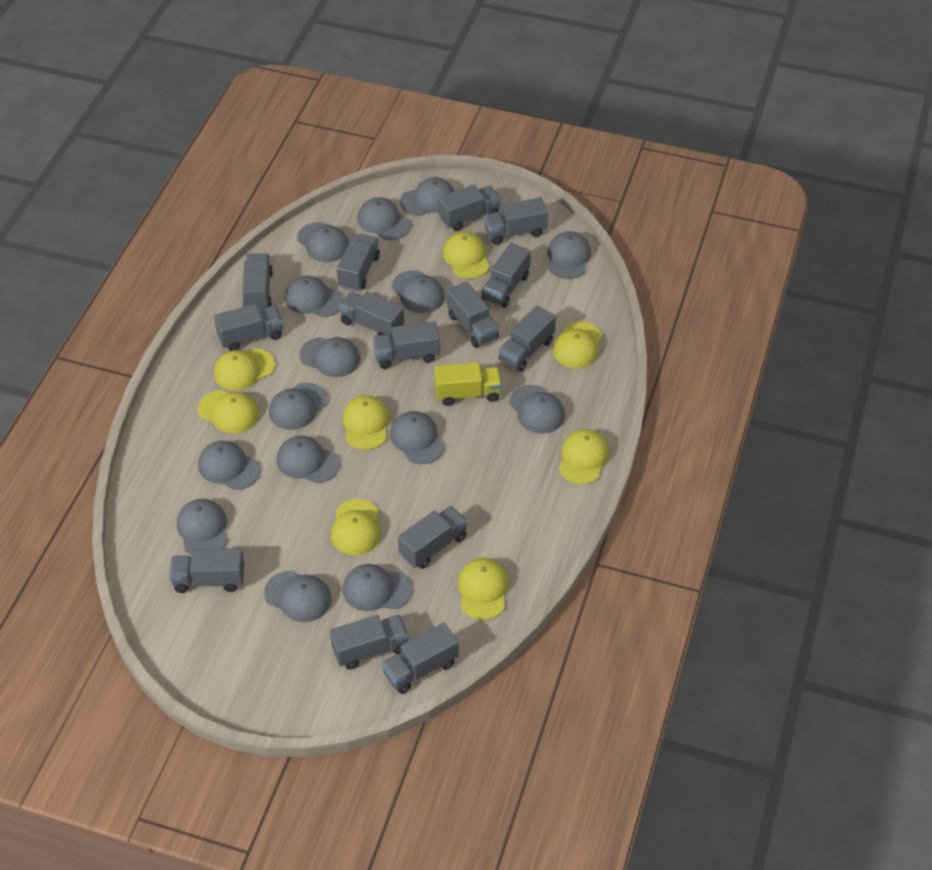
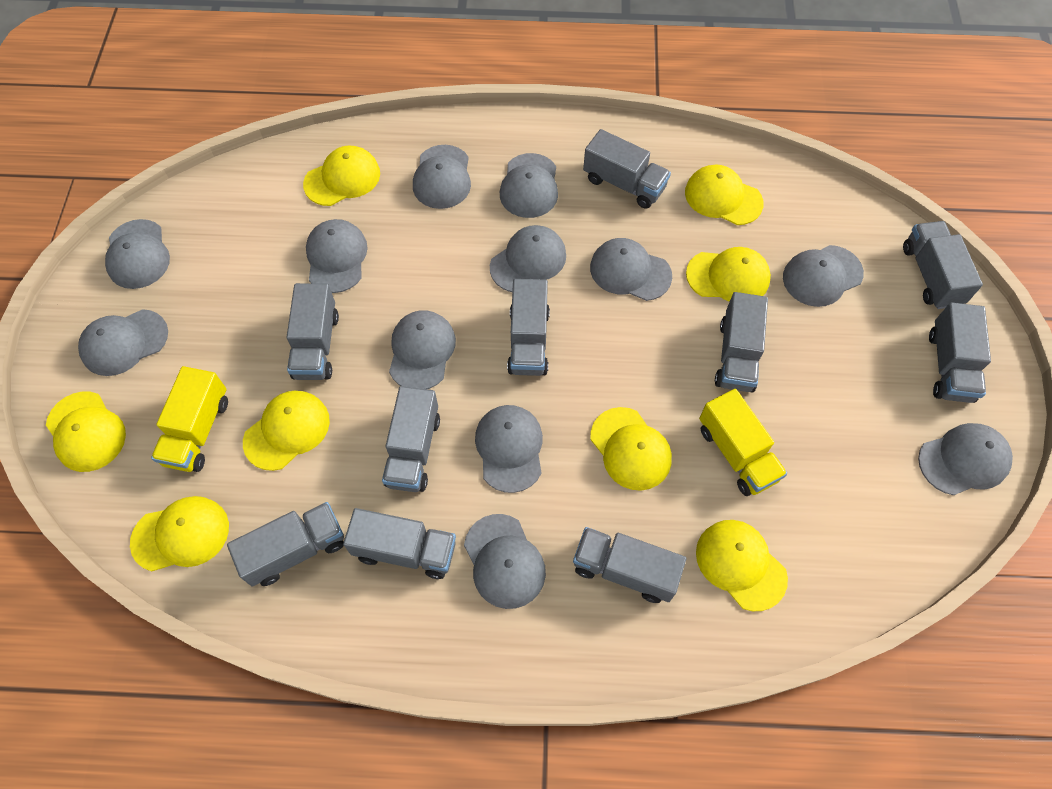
grey cap: [177,499,227,555] [198,441,260,490] [264,571,332,622] [269,383,328,430] [276,436,340,483] [285,276,344,317] [297,222,349,262] [299,337,360,377] [343,564,412,611] [358,197,411,240] [390,411,445,464] [392,270,445,313] [400,177,455,216] [509,385,565,434] [548,231,591,279] = 15 -> [78,309,168,376] [105,219,170,289] [306,219,367,293] [389,310,456,389] [413,145,471,209] [464,514,546,609] [475,405,543,493] [490,225,566,292] [500,153,558,218] [590,238,672,301] [783,245,864,307] [918,423,1013,495] = 12
grey truck: [169,548,244,593] [214,304,283,351] [242,253,273,311] [330,615,409,670] [337,234,380,291] [339,292,404,338] [373,321,440,369] [381,623,459,694] [398,506,468,569] [438,185,501,231] [447,281,499,348] [482,243,531,308] [484,197,548,245] [499,305,556,372] = 14 -> [227,502,344,586] [286,283,339,380] [343,508,456,579] [382,386,440,492] [507,279,550,376] [573,527,686,603] [583,129,671,209] [715,292,768,392] [903,221,983,309] [929,302,991,403] = 10
yellow truck: [434,362,502,406] = 1 -> [151,366,228,472] [699,389,787,496] = 2

